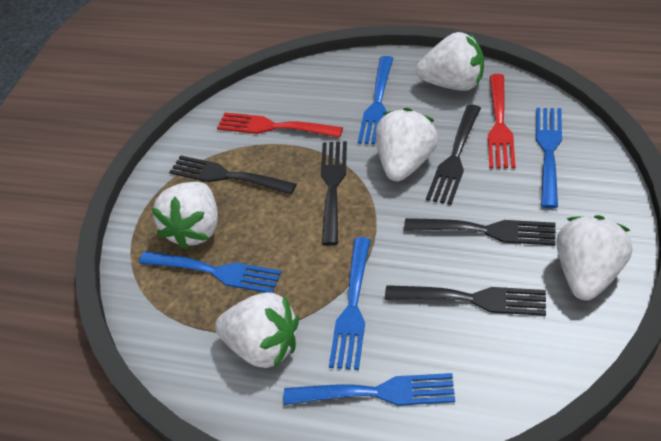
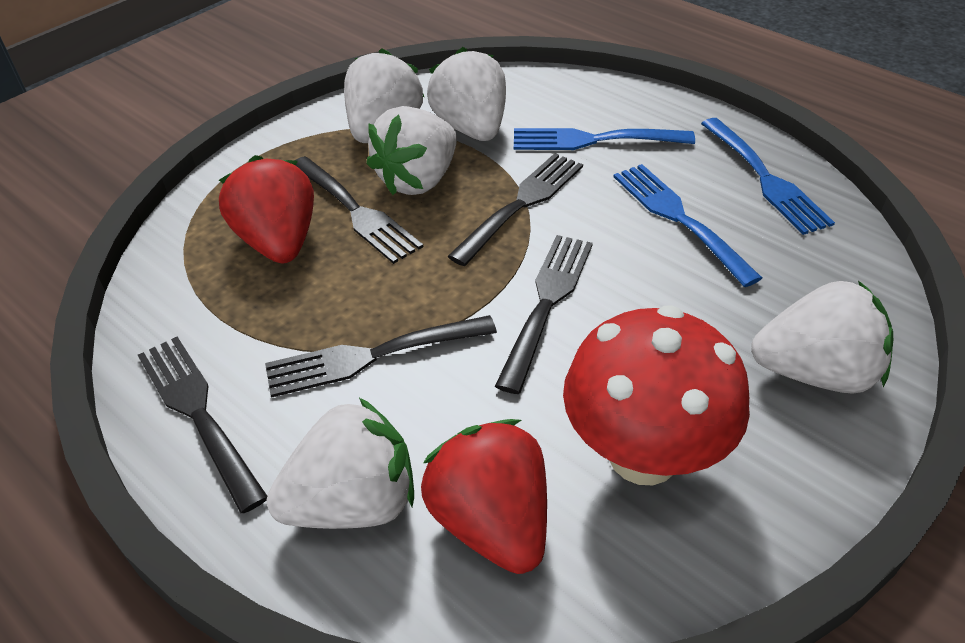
blue fork: [139,251,282,293] [284,373,455,406] [329,237,371,370] [358,56,393,144] [536,108,562,208] = 5 -> [514,128,695,150] [613,164,762,287] [701,118,835,235] = 3
red fork: [217,112,343,138] [488,74,516,169] = 2 -> none = 0
red mushroom: none = 0 -> [563,305,750,485] = 1
red strawberry: none = 0 -> [219,155,314,263] [421,419,547,574] = 2

